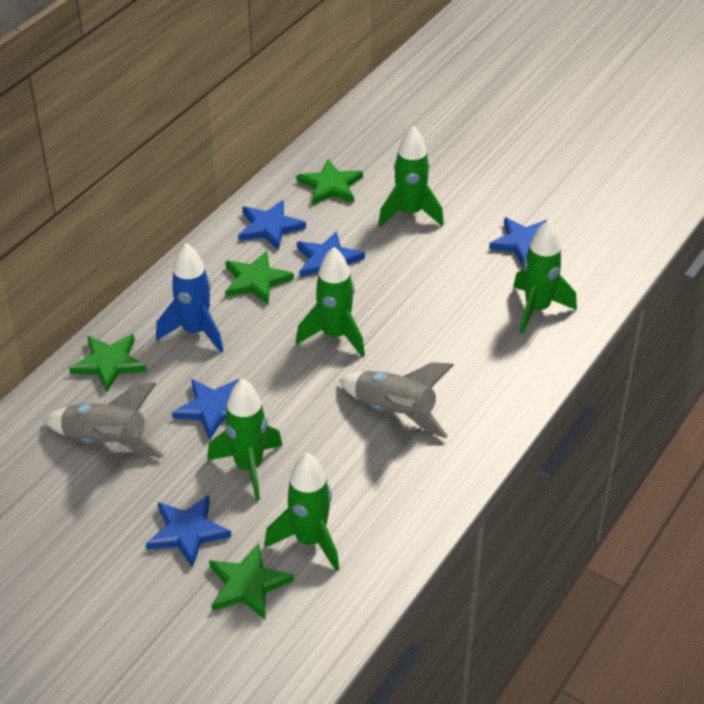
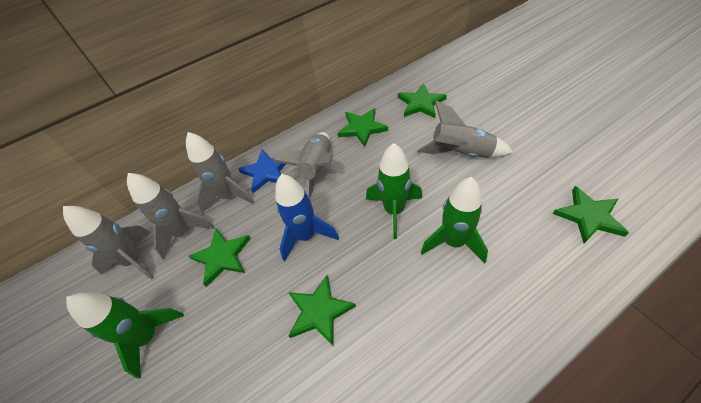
blue star: [146,495,231,568] [172,379,239,440] [238,200,306,250] [297,231,365,277] [489,217,547,268] = 5 -> [238,149,286,193] = 1
green rocket: [207,378,283,501] [264,453,340,571] [296,247,365,357] [378,126,444,227] [513,220,577,334] = 5 -> [66,292,184,378] [366,143,422,239] [421,177,488,264] = 3
green star: [69,334,147,392] [209,543,294,619] [225,251,294,304] [297,159,363,205] = 4 -> [188,228,251,287] [288,275,356,347] [337,108,388,147] [398,84,447,118] [553,186,629,243] = 5
grey rocket: [44,383,164,458] [339,362,454,438] = 2 -> [63,206,154,280] [127,173,215,259] [186,132,255,214] [273,132,333,198] [417,100,513,158] = 5

